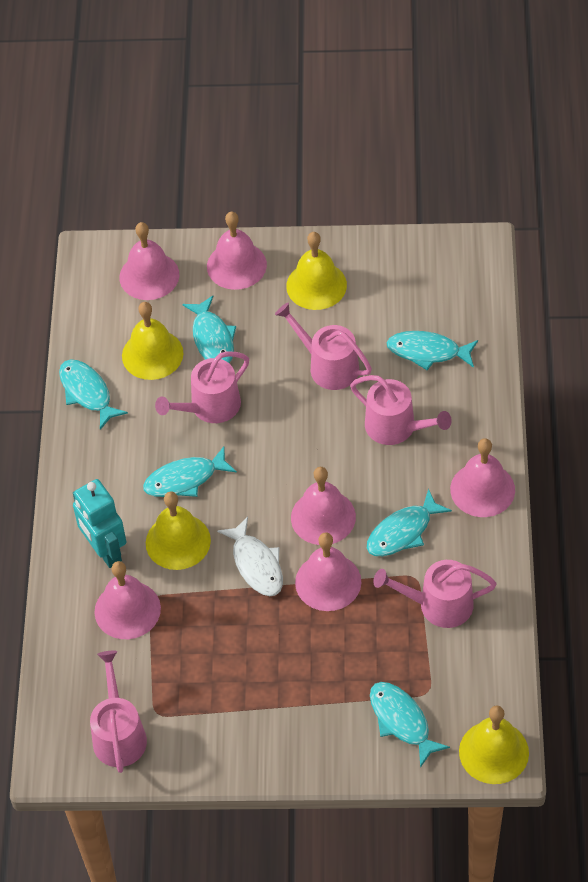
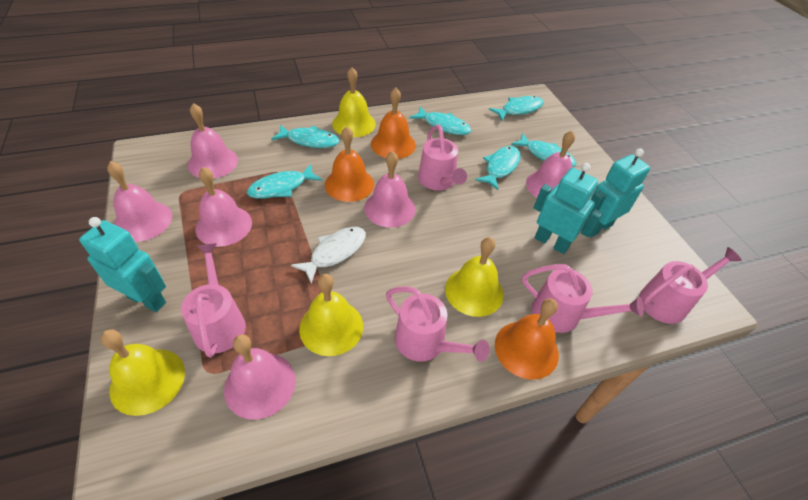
orange bell: none = 0 -> [325,126,374,202] [371,88,416,159] [495,298,559,380] = 3
turquoise robot: [73,479,126,568] = 1 -> [79,217,166,312] [534,163,603,254] [590,148,650,237] = 3

